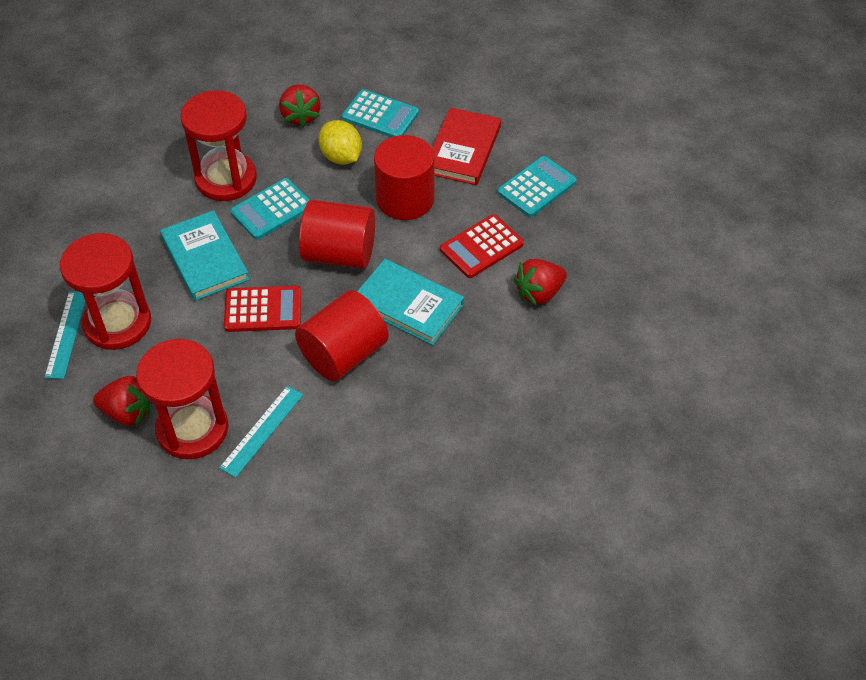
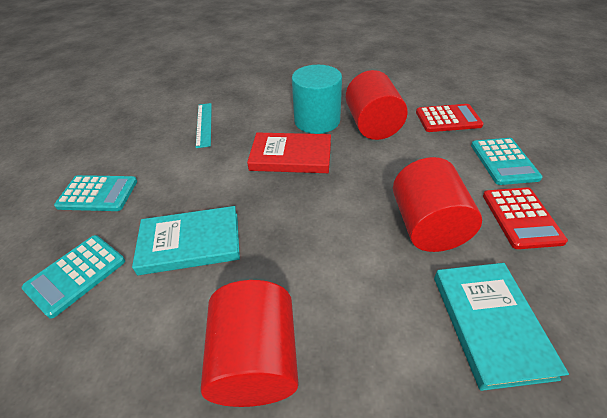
red hourglass: [60,233,151,350] [136,339,228,459] [180,90,257,201] = 3 -> none = 0
red strawberry: [93,376,150,426] [279,84,321,128] [514,259,567,306] = 3 -> none = 0
turquoise cylinder: none = 0 -> [292,65,342,134] = 1
turquoise ruler: [44,291,85,379] [219,386,303,478] = 2 -> [196,103,212,148] = 1
yellow lemon: [318,120,362,165] = 1 -> none = 0

